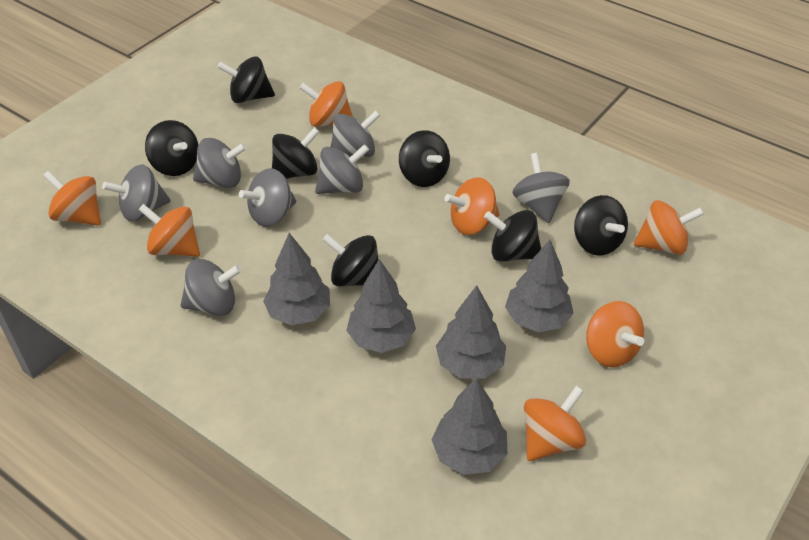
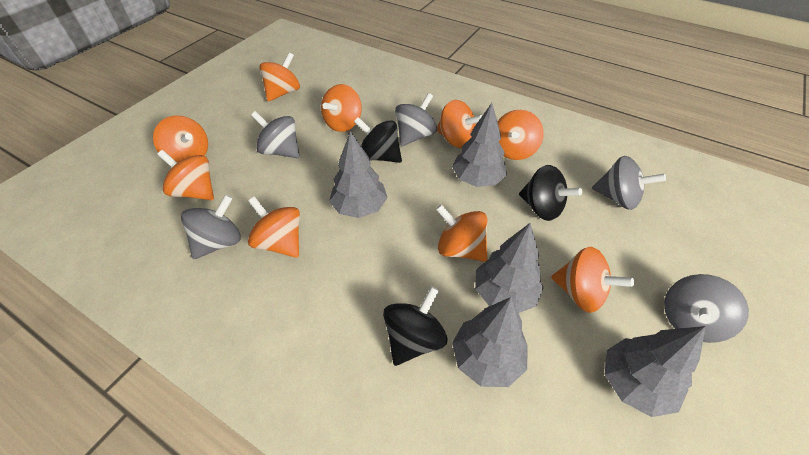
black spinning top: [145,120,198,176] [217,56,275,103] [272,127,320,179] [323,234,379,287] [399,130,450,187] [484,210,541,262] [574,195,628,255] = 7 -> [354,117,402,163] [383,286,447,366] [519,165,582,221] = 3
grey spinning top: [102,164,171,222] [181,259,242,316] [193,138,247,188] [239,168,296,227] [315,144,369,194] [331,110,381,157] [512,153,570,223] = 7 -> [181,194,241,259] [251,111,300,158] [395,93,437,146] [592,156,666,210] [664,274,749,343] = 5
orange spinning top: [43,171,101,225] [138,204,200,257] [299,81,353,127] [445,177,500,235] [524,386,586,461] [586,301,644,367] [634,200,704,255] = 7 -> [153,116,208,163] [157,150,214,200] [248,196,300,258] [259,52,300,101] [321,84,362,132] [436,204,488,262] [437,100,483,148] [498,110,544,160] [551,247,634,313] = 9

